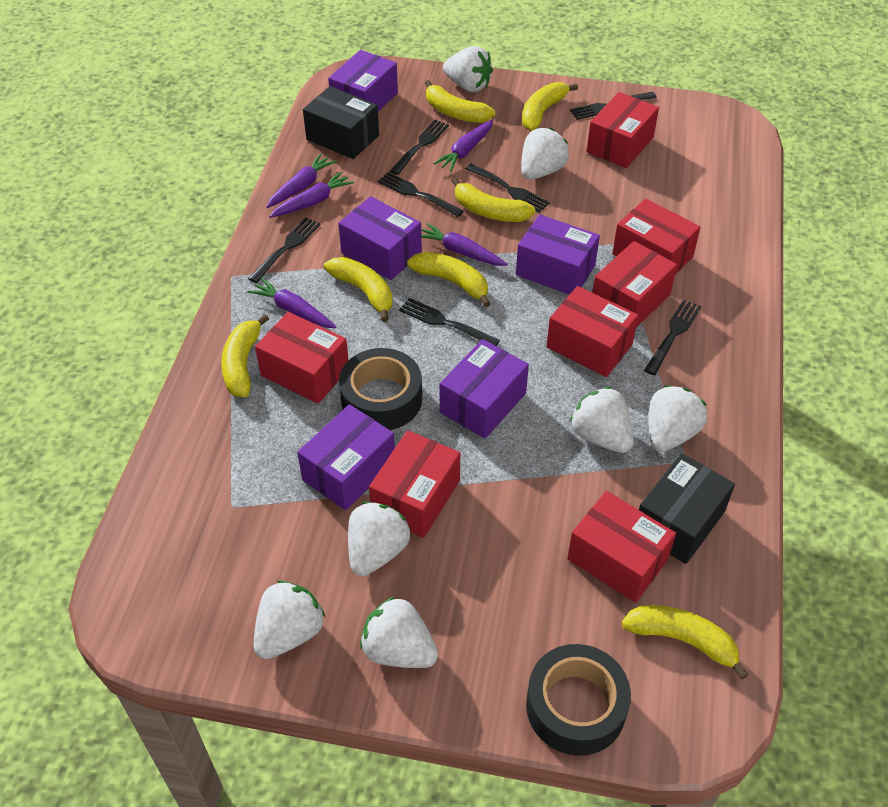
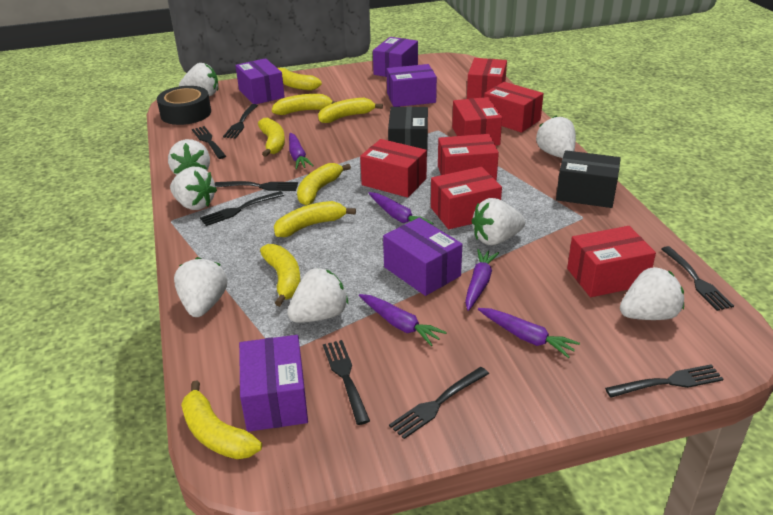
black fork: [248,218,321,283] [378,172,464,217] [390,120,449,175] [399,298,500,346] [465,163,550,212] [570,92,657,120] [644,299,701,375] = 7 -> [192,126,226,159] [200,191,284,226] [215,181,298,191] [223,104,258,139] [323,340,370,425] [389,367,489,439] [605,364,724,398] [661,246,734,311] = 8
black tape: [339,348,422,430] [526,644,631,756] = 2 -> [157,86,211,125] = 1
white strawberry: [254,580,326,659] [348,502,410,576] [360,596,438,668] [443,46,493,92] [521,128,569,180] [570,387,634,453] [649,385,707,452] = 7 -> [168,139,210,175] [170,167,217,210] [174,257,227,317] [179,63,218,96] [287,268,348,323] [471,198,525,245] [536,116,576,158] [620,267,684,320] = 8
yellow banana: [221,314,269,397] [324,257,393,322] [407,252,491,307] [425,80,495,123] [451,177,535,222] [522,82,578,131] [622,605,749,680] = 7 -> [181,381,262,459] [258,118,285,157] [260,244,301,306] [272,94,336,115] [274,201,356,237] [277,67,322,91] [297,163,351,206] [318,98,383,123] = 8

